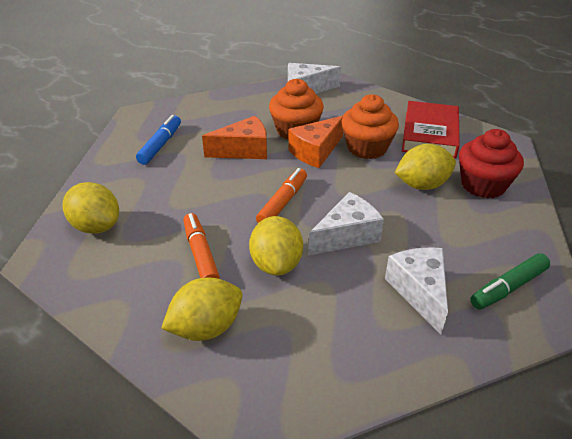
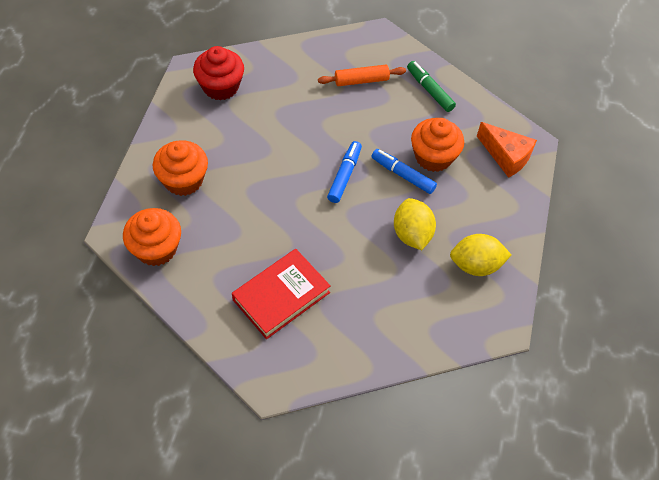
blue marker: [136,115,181,165] = 1 -> [327,141,362,203] [371,149,437,194] = 2
orange cheese: [202,116,267,159] [288,116,343,168] = 2 -> [477,122,537,178] = 1
orange cupcake: [269,79,324,140] [341,94,399,159] = 2 -> [123,208,181,266] [153,140,208,196] [411,118,464,172] = 3
orange marker: [183,213,220,279] [256,168,307,223] = 2 -> none = 0
orange rolling pin: none = 0 -> [318,65,406,86] = 1
white cheese: [288,63,341,94] [308,192,384,255] [385,247,448,334] = 3 -> none = 0
yellow lemon: [63,182,119,234] [161,278,243,341] [249,216,303,276] [395,144,456,190] = 4 -> [394,198,436,250] [450,234,511,276] = 2

